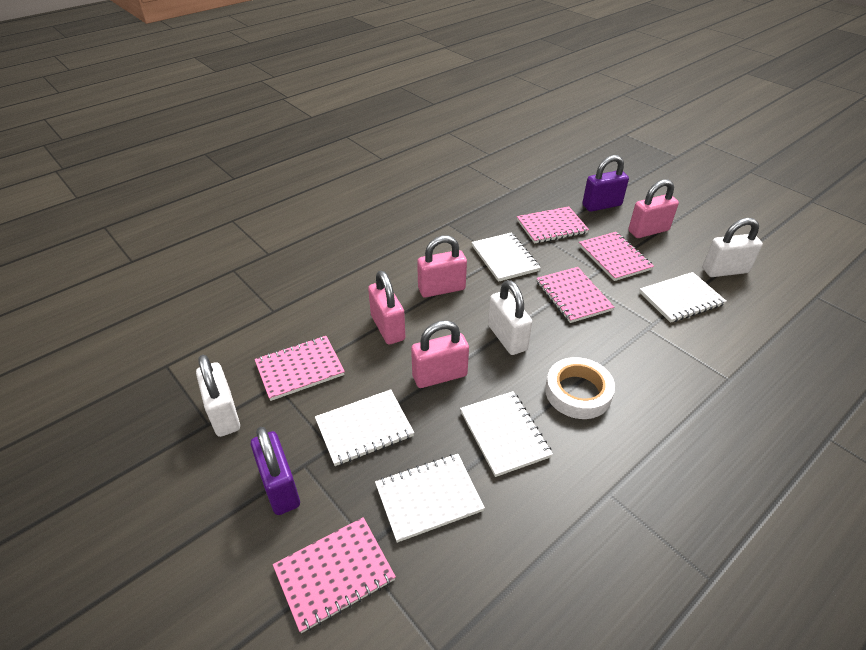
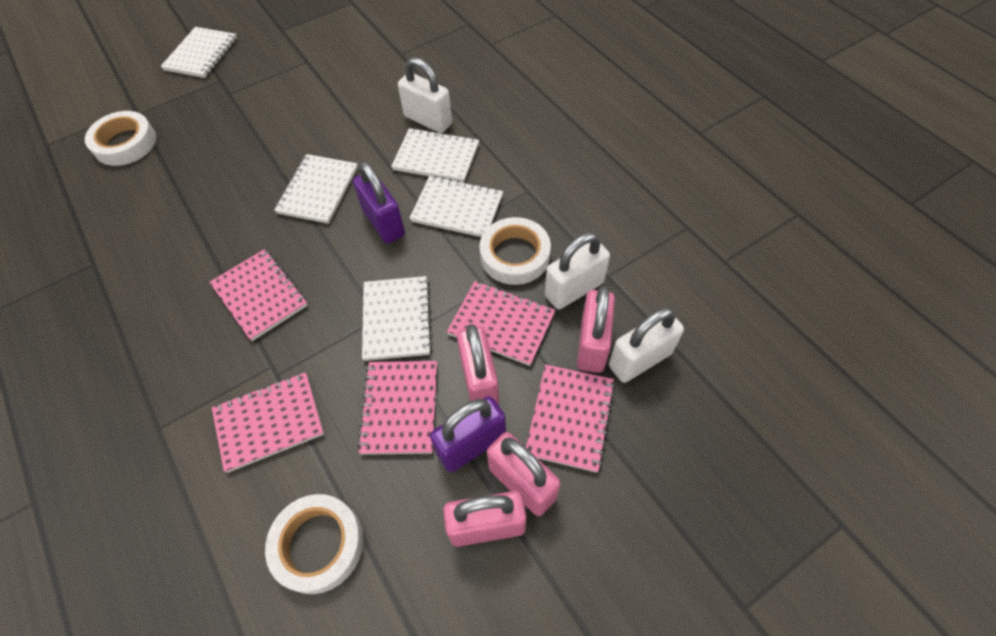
white tape: [545,357,615,419] = 1 -> [85,111,156,166] [265,494,363,594] [480,217,551,285] = 3

